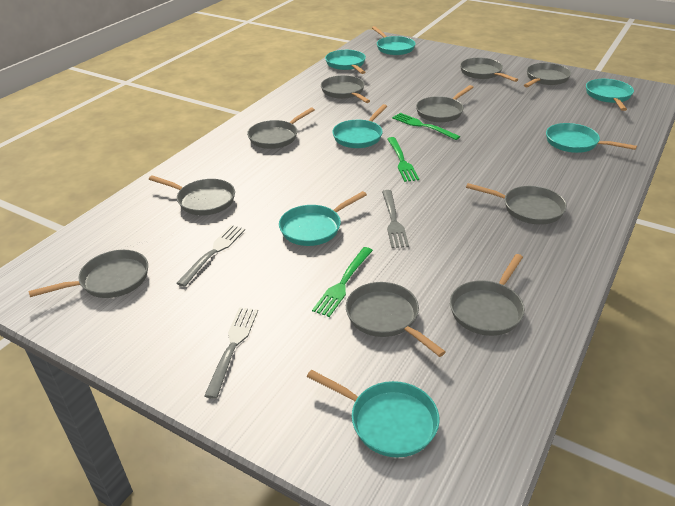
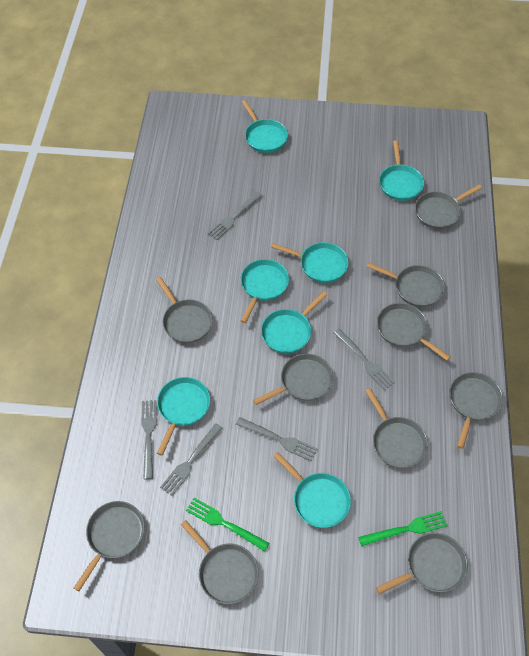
green fork: [312,247,373,317] [387,137,419,182] [392,113,460,140] = 3 -> [186,498,270,552] [358,511,448,546] = 2
grey fork: [176,225,245,287] [204,307,258,399] [382,190,409,248] = 3 -> [141,400,156,479] [160,423,222,496] [208,192,263,240] [236,417,318,462] [334,328,395,390] = 5

